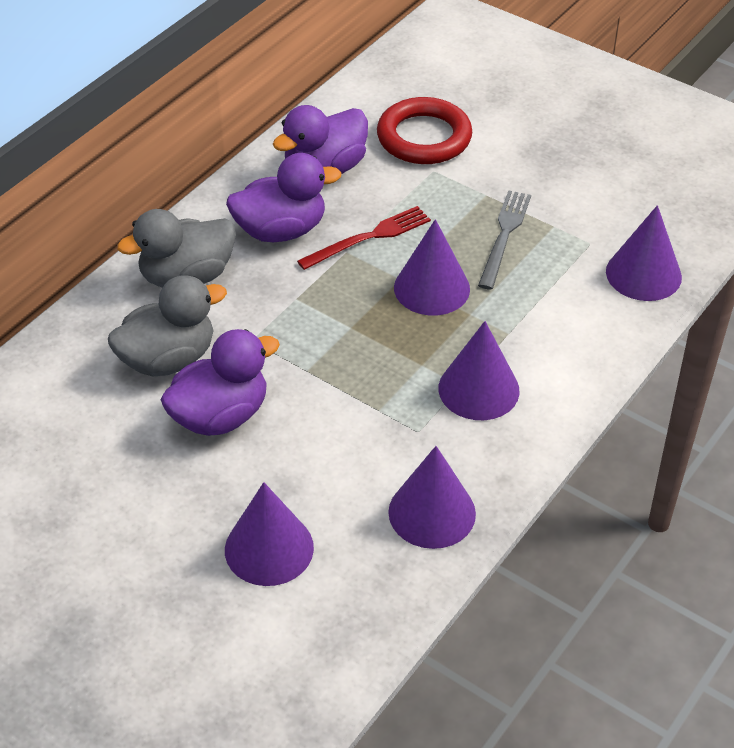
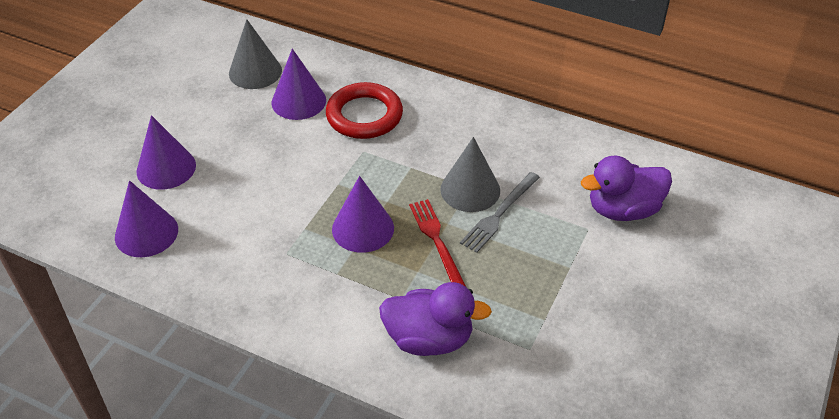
grey cone: none = 0 -> [229,19,282,89] [440,137,500,212] = 2
grey duck: [108,275,227,376] [117,209,236,288] = 2 -> none = 0
purple cone: [225,482,314,586] [388,446,476,549] [394,219,470,315] [438,321,520,420] [606,205,682,301] = 5 -> [115,180,178,257] [137,115,196,190] [272,49,326,120] [332,176,394,253] = 4
purple duck: [161,329,280,436] [226,153,341,242] [273,105,368,174] = 3 -> [379,282,492,356] [581,155,672,221] = 2

